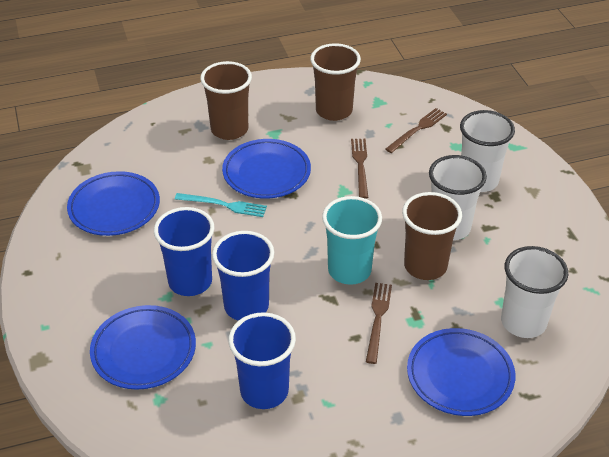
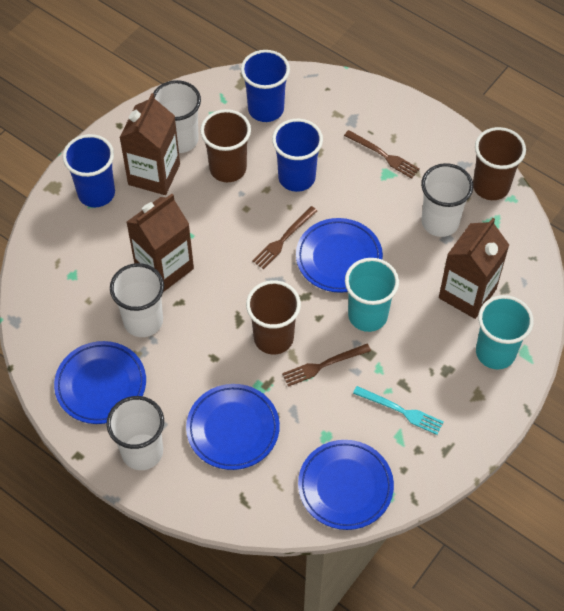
brown carton: none = 0 -> [119,93,180,195] [126,194,194,292] [439,218,509,319] = 3
turquoise cup: [322,196,382,285] = 1 -> [345,258,399,332] [476,295,534,369] = 2
white cup: [429,155,487,240] [460,110,515,192] [501,246,568,338] = 3 -> [106,396,164,470] [110,263,164,337] [153,80,201,153] [421,163,473,237] = 4

